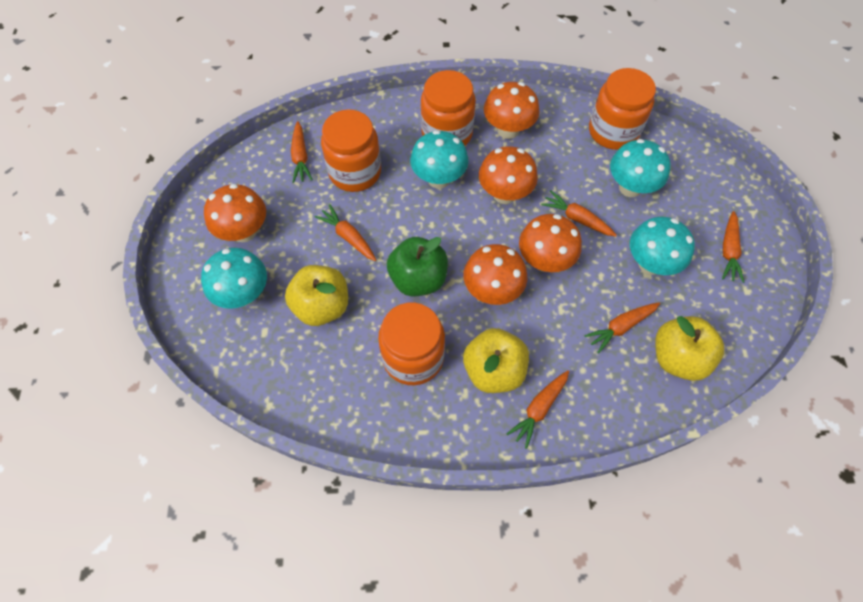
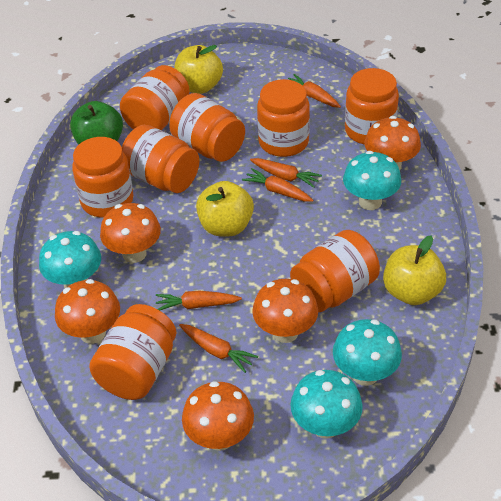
orange carrot: [291,121,313,183] [315,204,376,261] [506,370,569,449] [541,191,617,236] [584,302,660,354] [722,211,744,283] = 6 -> [156,291,242,311] [179,324,258,373] [242,168,313,202] [250,158,322,188] [288,74,341,108] = 5
orange jar: [321,110,381,192] [378,303,445,385] [421,70,476,146] [589,68,656,150] = 4 -> [72,137,133,218] [89,304,176,400] [120,65,190,130] [122,125,199,193] [169,93,245,162] [257,79,310,157] [290,230,380,312] [345,68,399,144] = 8

